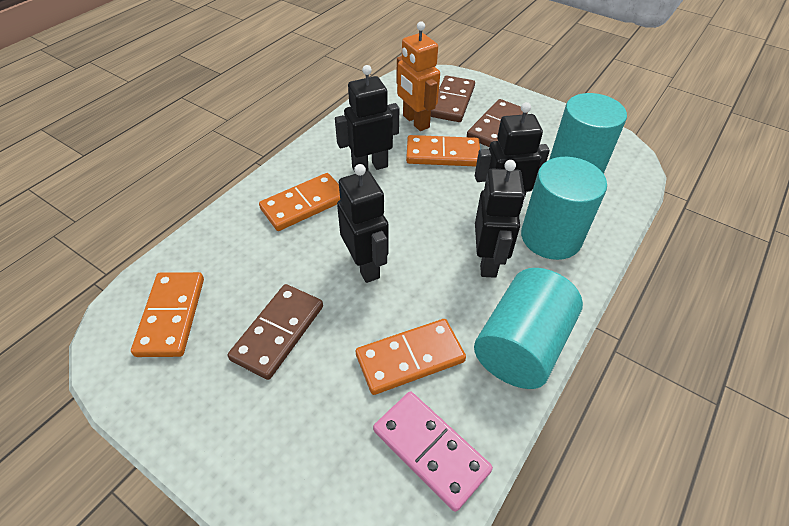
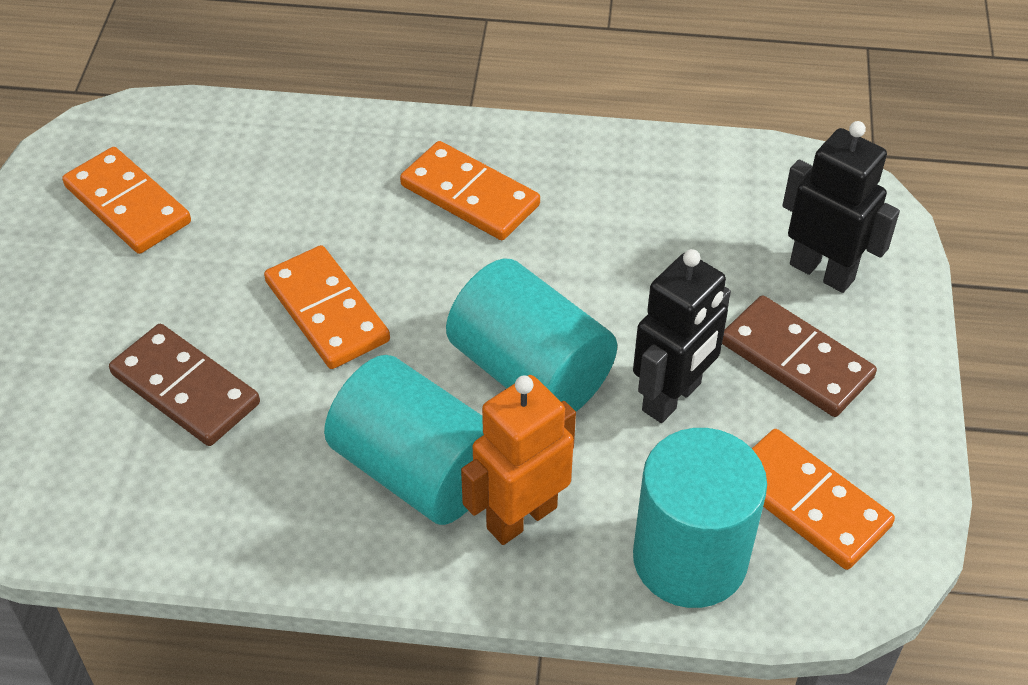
black robot: [335,65,399,174] [337,164,389,283] [475,102,550,206] [475,160,525,278] = 4 -> [633,249,731,423] [782,121,900,293] = 2
brown domino: [228,284,323,380] [431,76,475,122] [467,99,528,147] = 3 -> [109,324,260,446] [722,295,877,417] = 2
pink domino: [373,391,493,512] = 1 -> none = 0

